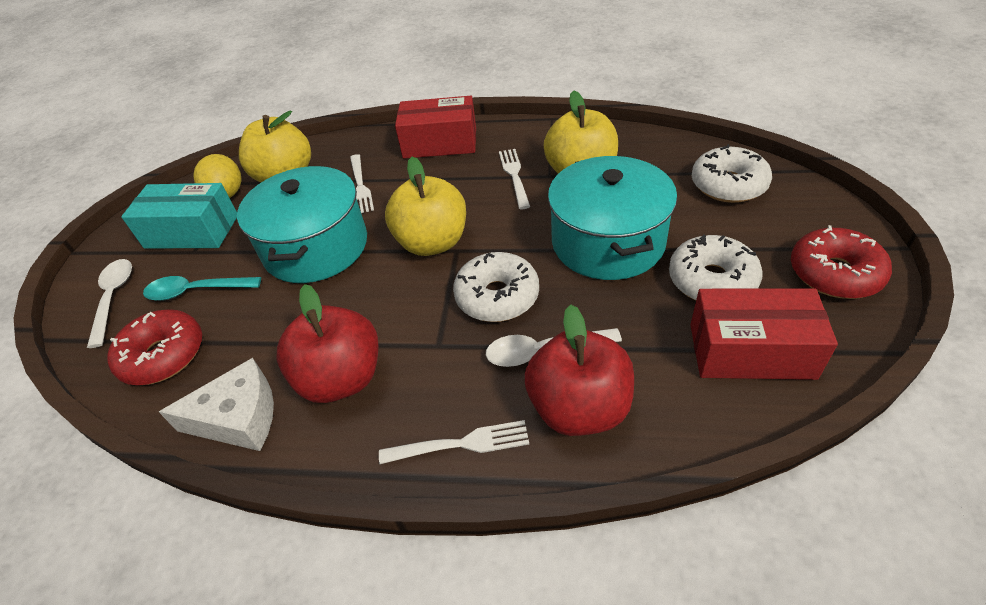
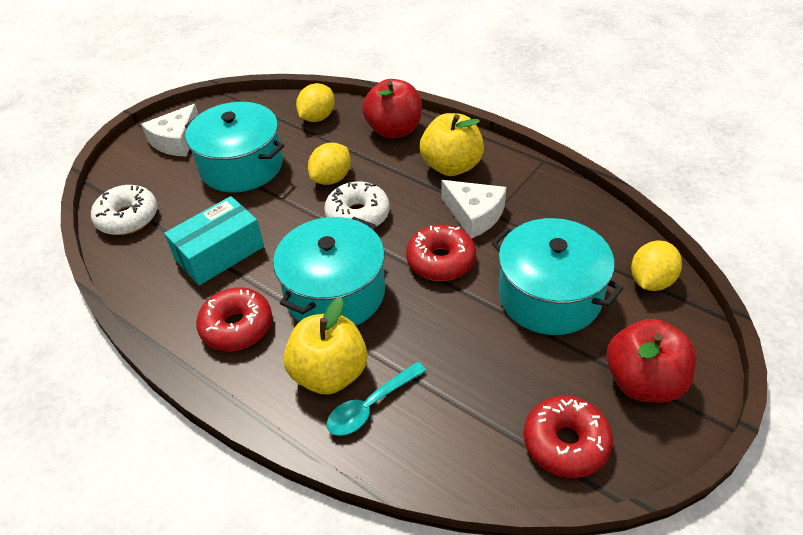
red box: [395,96,476,159] [690,288,838,380] = 2 -> none = 0
red donut: [107,309,202,385] [791,225,892,299] = 2 -> [196,287,272,351] [406,224,476,281] [524,396,613,478] = 3
turquoise pot: [237,166,367,283] [548,156,677,280] = 2 -> [185,102,284,192] [273,217,385,326] [491,218,623,335] = 3
white cheese: [159,358,274,451] = 1 -> [141,104,198,156] [441,180,506,239] = 2
white donut: [453,252,539,322] [669,235,763,301] [692,144,772,203] = 3 -> [91,185,158,235] [324,181,390,227] = 2
white fork: [350,154,374,213] [379,420,529,464] [499,149,530,209] = 3 -> none = 0
white spoon: [87,259,132,348] [486,328,622,367] = 2 -> none = 0
yellow apple: [239,111,311,182] [385,157,466,256] [544,91,618,174] = 3 -> [283,297,367,395] [420,113,484,176] = 2
yellow lemon: [193,154,241,198] = 1 -> [296,83,335,122] [308,142,351,185] [631,241,682,291] = 3

